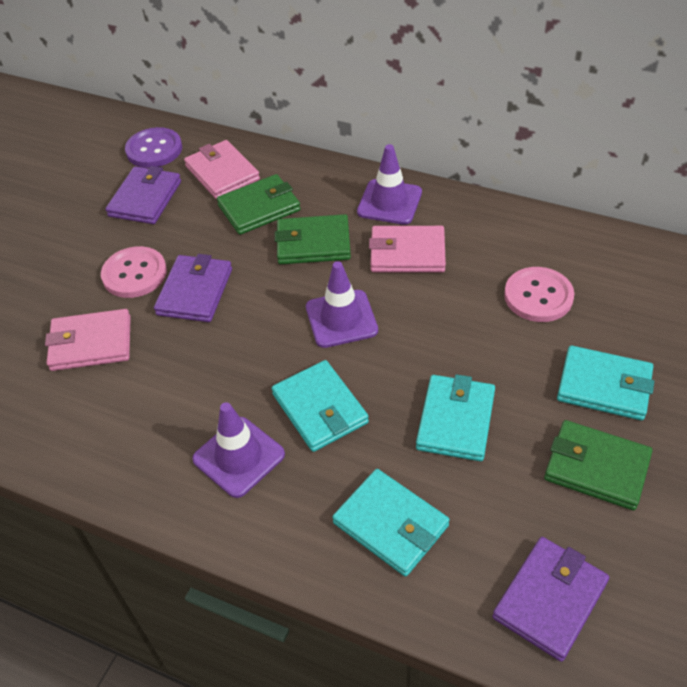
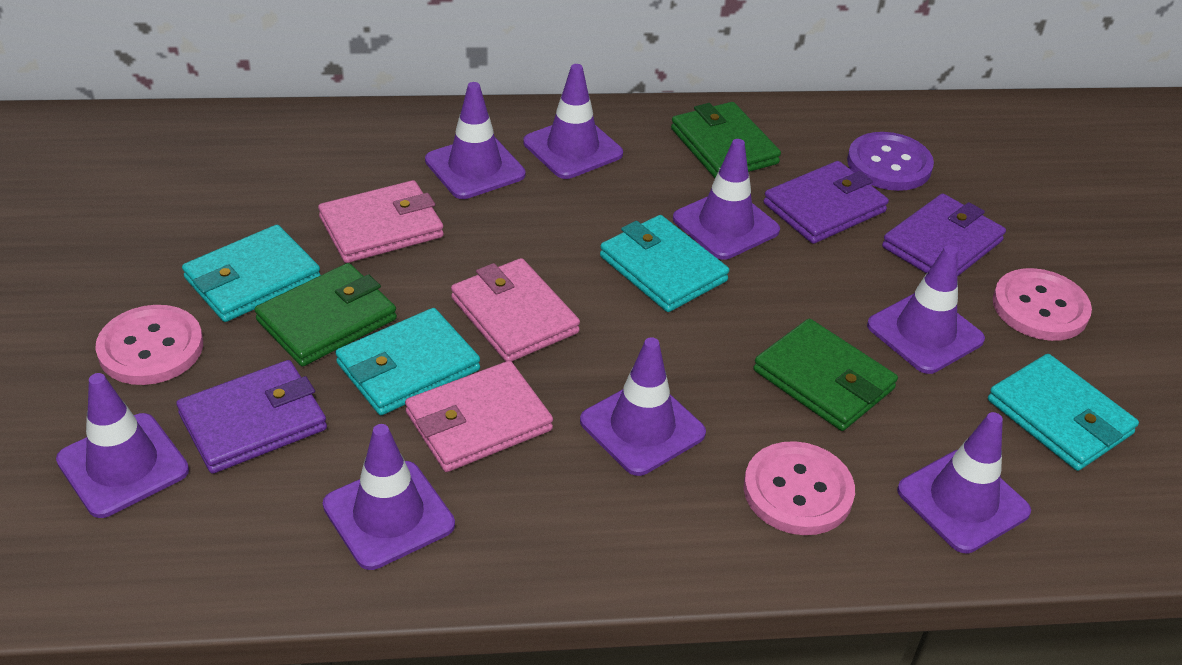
pink button: [101,246,167,298] [504,267,574,322] = 2 -> [95,305,203,385] [744,441,855,535] [993,268,1092,341] = 3
purple traffic cone: [192,402,285,498] [306,261,378,348] [357,144,422,225] = 3 -> [56,373,189,518] [323,424,455,570] [425,82,526,199] [523,64,623,179] [580,337,706,476] [673,139,780,260] [867,245,985,374] [897,412,1031,553] = 8

